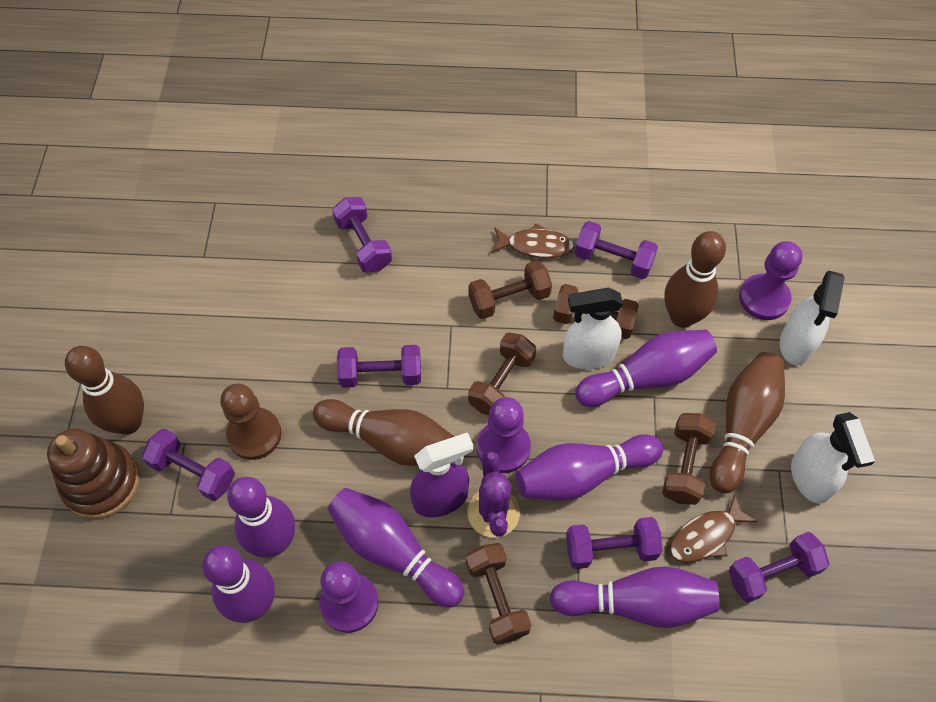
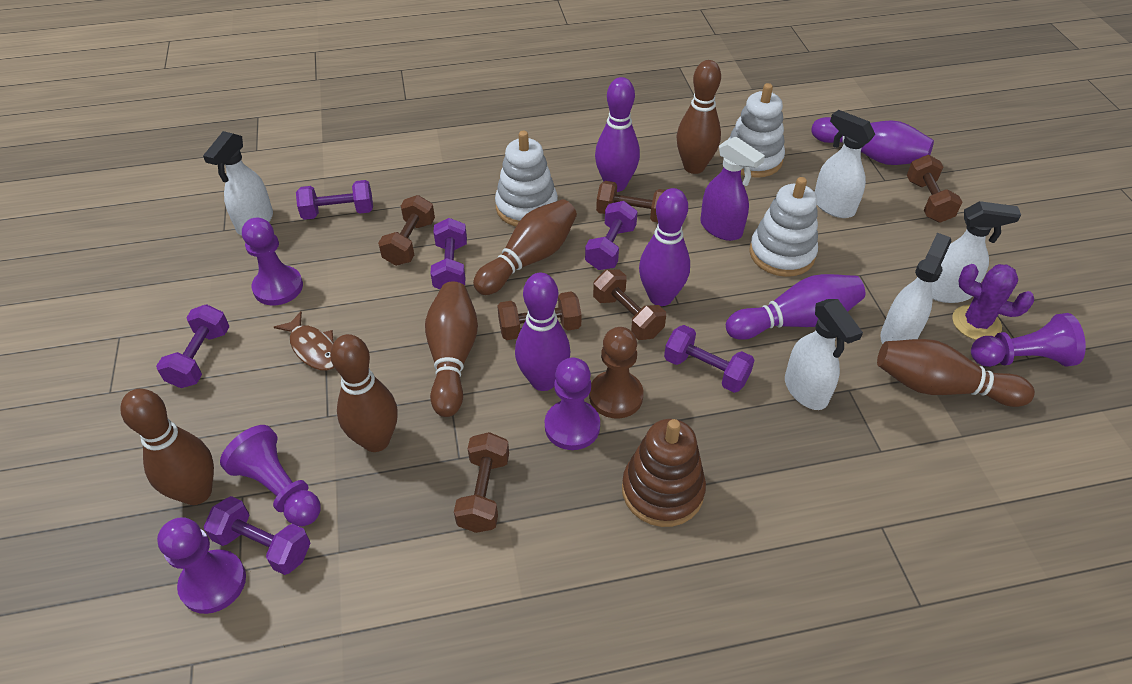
brown bowling pin: [65,346,144,434] [313,399,455,466] [664,231,726,328] [710,352,785,494] = 4 -> [120,389,214,505] [330,334,398,452] [425,282,478,417] [473,199,577,295] [677,60,721,174] [877,339,1035,407] = 6
brown dumbbell: [466,543,532,645] [468,261,552,319] [468,332,536,415] [553,284,639,339] [662,413,716,505] = 5 -> [378,195,435,266] [454,432,509,533] [497,291,582,340] [593,269,666,340] [596,181,666,222] [907,155,962,223] = 6
brown fish: [492,223,575,258] [669,494,757,563] = 2 -> [274,311,334,371] = 1
purple bowling pin: [202,545,275,623] [227,477,295,558] [327,488,464,608] [516,434,663,501] [550,566,720,628] [575,330,717,407] = 6 -> [515,273,570,391] [595,77,640,192] [639,188,690,306] [726,274,865,340] [811,117,934,165] = 5
purple pawn: [319,561,379,633] [477,397,531,473] [739,241,803,320] = 3 -> [157,517,246,614] [220,425,320,527] [242,218,303,305] [545,357,600,450] [971,313,1086,367] = 5
white spray bottle: [563,288,623,369] [780,271,845,365] [791,412,875,504] = 3 -> [203,131,273,235] [785,299,863,410] [815,110,875,218] [880,233,951,344] [931,201,1021,303] = 5
white stacking toy: none = 0 -> [495,131,558,227] [729,83,785,178] [749,177,818,277] = 3

